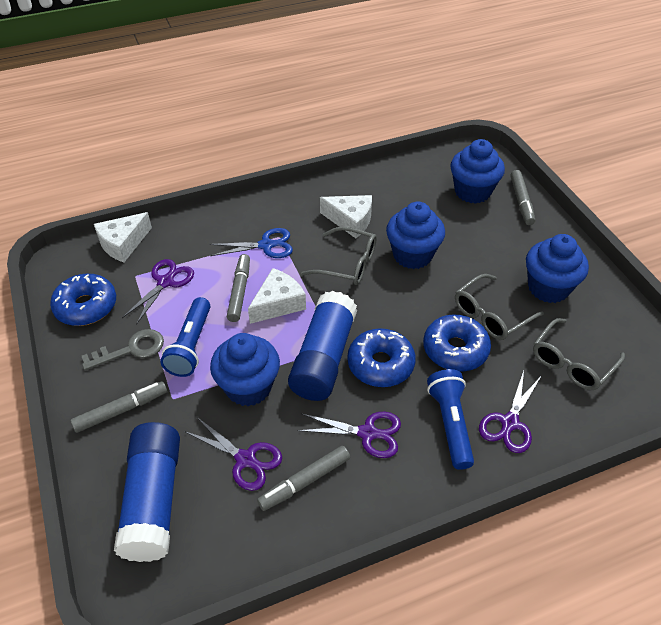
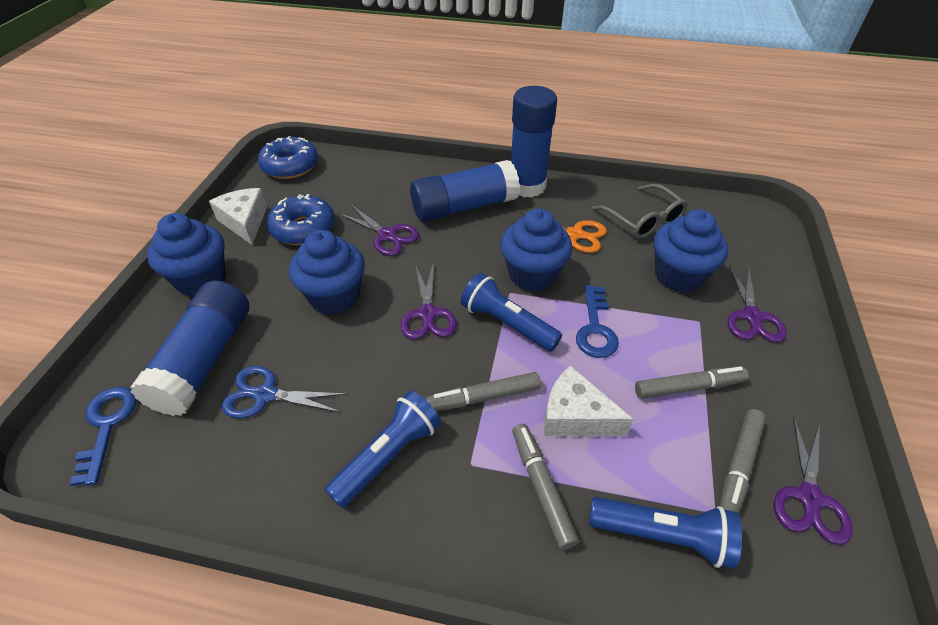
blue donut: [50,274,116,326] [347,328,416,387] [423,314,491,372] = 3 -> [258,136,318,179] [267,194,335,245] = 2
blue flashlight: [160,297,211,377] [427,369,474,470] = 2 -> [325,391,441,508] [461,273,562,352] [589,497,742,569] = 3
blue glue stick: [114,422,180,562] [288,291,357,401] = 2 -> [131,281,249,416] [410,160,520,222] [511,86,557,198] = 3
blue key: none = 0 -> [70,387,137,486] [576,285,619,358] = 2
grey glasses: [301,227,377,285] [455,274,544,340] [533,318,625,390] = 3 -> [592,184,688,239] = 1
grey key: [82,329,164,370] = 1 -> none = 0
orange scissors: none = 0 -> [513,212,607,253] = 1
white cheese: [94,212,152,262] [248,268,306,324] [320,195,372,238] = 3 -> [209,188,267,245] [544,365,633,436] = 2

